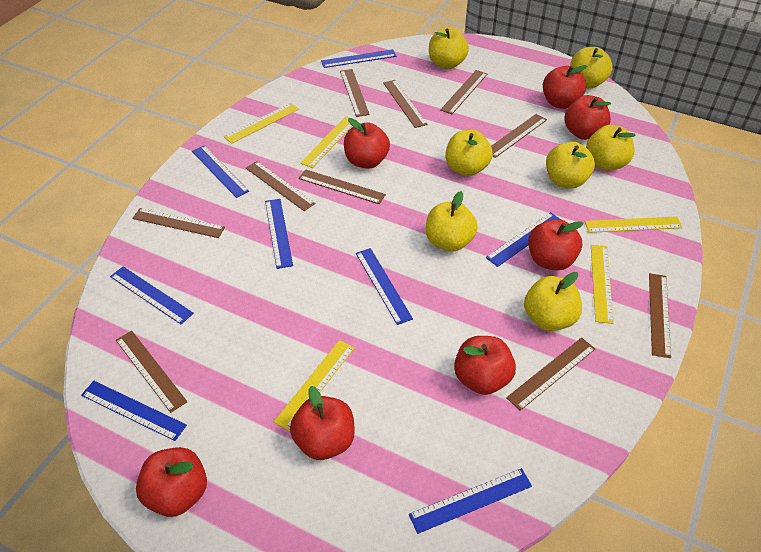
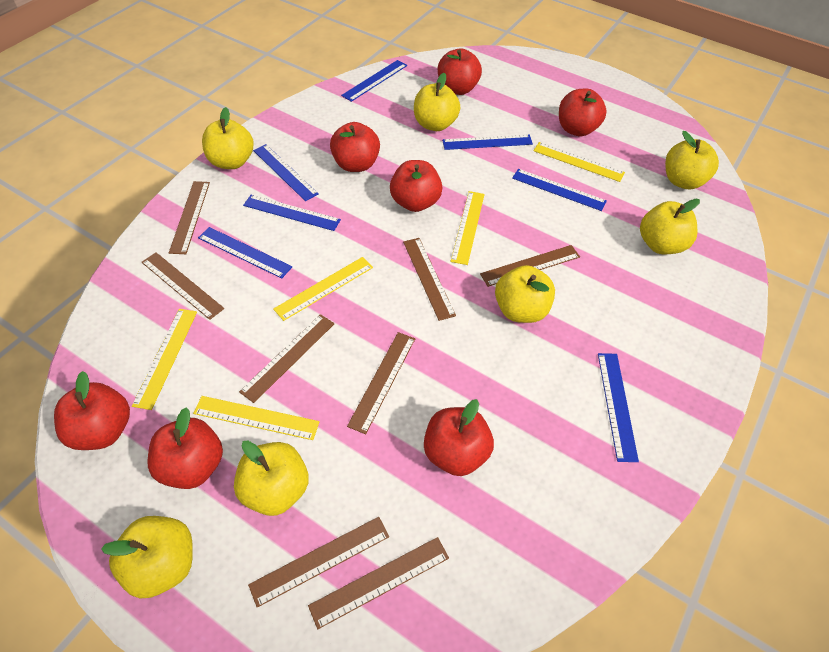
blue ruler: [81,381,187,441] [110,266,194,324] [192,145,249,198] [265,199,293,269] [321,49,396,68] [356,248,413,325] [409,468,532,534] [486,212,560,267] = 8 -> [198,227,292,279] [243,195,341,231] [253,144,319,201] [341,60,407,102] [442,134,533,150] [512,169,607,211] [598,353,639,462] = 7
brown ruler: [116,331,187,413] [132,208,225,238] [246,161,316,211] [298,169,386,204] [340,69,370,117] [383,80,428,128] [440,70,487,114] [491,114,547,158] [506,338,595,411] [649,273,671,358] = 10 -> [142,252,224,320] [169,181,210,254] [239,314,334,403] [248,517,389,608] [308,537,449,629] [347,332,415,434] [403,238,456,321] [480,245,580,287] = 8

